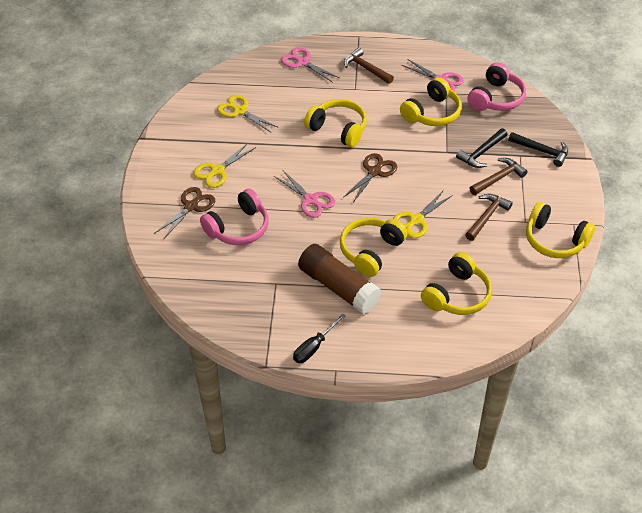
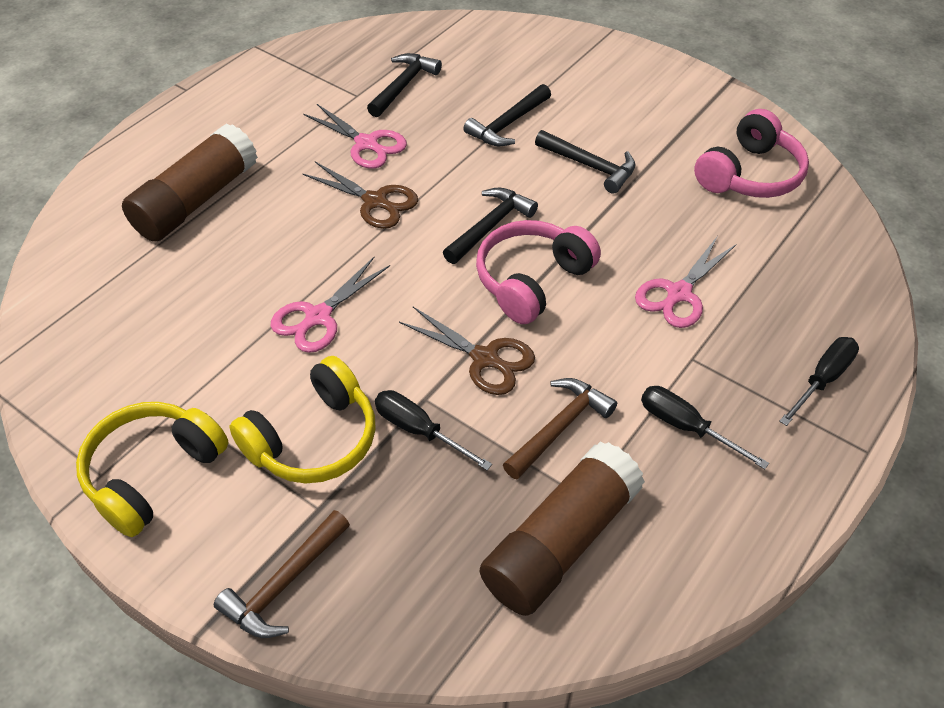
black hammer: [456,128,507,168] [508,132,568,167] = 2 -> [367,53,442,117] [443,188,538,264] [463,84,551,146] [535,130,635,194] = 4
black screwdriver: [293,314,346,363] = 1 -> [375,390,492,470] [641,386,769,469] [779,337,859,426] = 3
brown glue stick: [298,244,381,314] = 1 -> [122,123,258,242] [480,442,645,616] = 2
brown hammer: [344,48,394,84] [465,194,513,241] [470,158,528,195] = 3 -> [214,510,350,638] [503,378,617,480] = 2
yellow headphones: [304,99,367,147] [340,217,408,277] [400,77,461,126] [421,252,492,315] [526,202,595,258] = 5 -> [76,402,229,537] [229,356,376,483] = 2
yellow scissors: [193,143,256,188] [217,95,277,132] [393,190,453,238] = 3 -> none = 0

